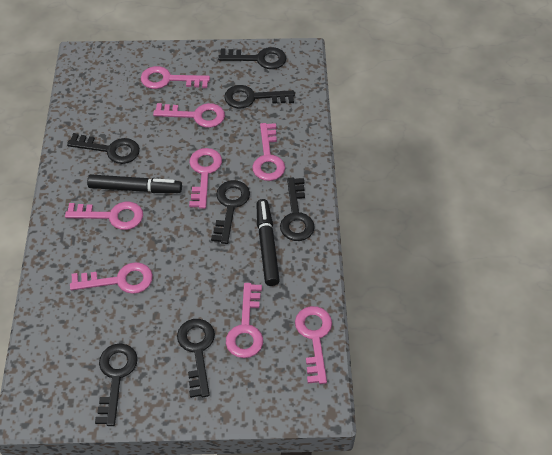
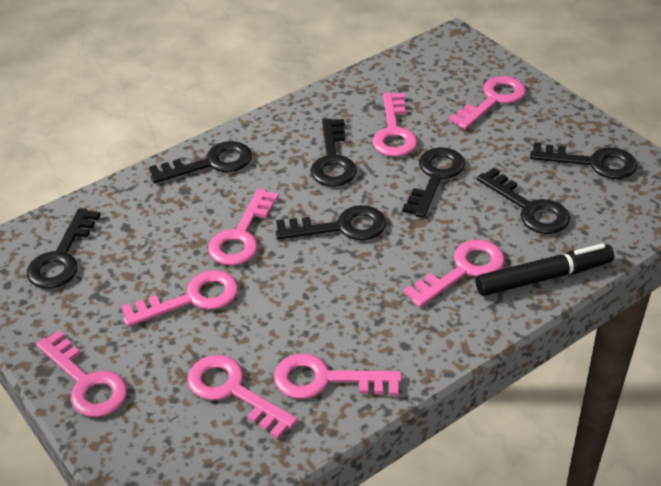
black marker: [87,174,182,193] [256,199,280,286] = 2 -> [476,243,614,296] = 1

